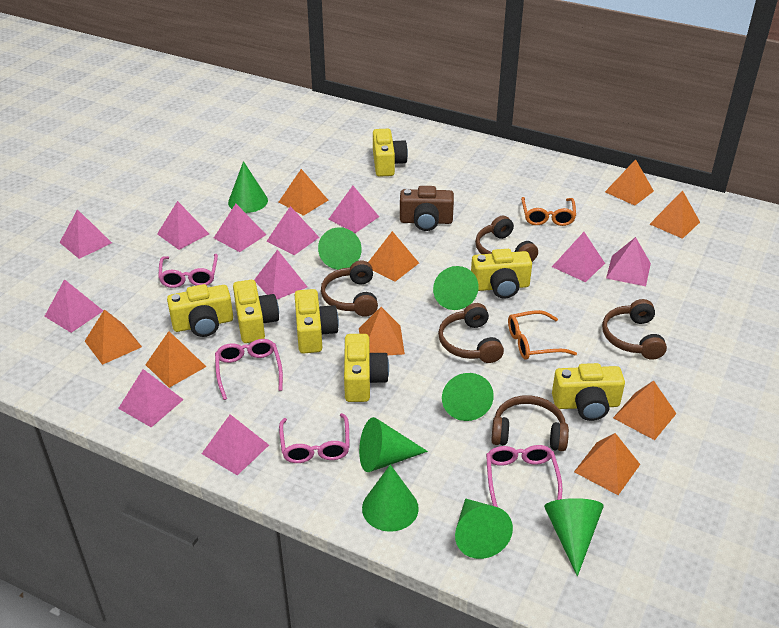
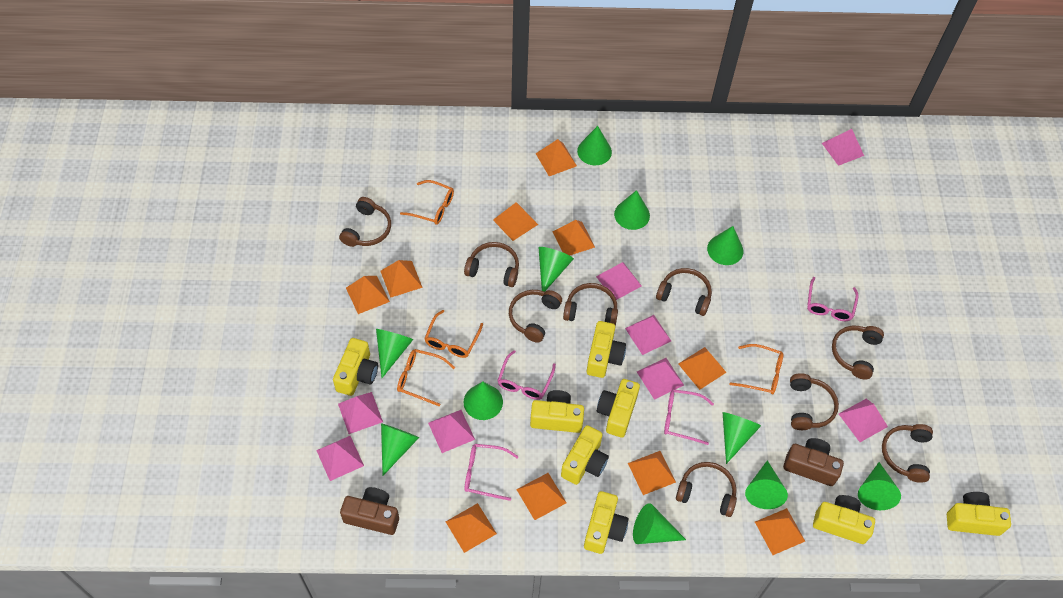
brown camera: [400,186,454,231] = 1 -> [340,487,399,535] [783,438,844,486] = 2
brown headphones: [321,261,378,317] [438,303,504,363] [475,216,538,262] [491,395,569,451] [602,299,667,360] = 5 -> [339,197,391,247] [464,242,519,287] [509,290,562,343] [563,283,618,326] [656,268,712,316] [676,462,737,517] [790,373,839,430] [832,326,884,380] [882,424,933,483] = 9
green cone: [228,161,268,213] [318,227,362,270] [359,417,428,472] [362,464,419,532] [433,266,478,310] [442,373,494,421] [455,498,513,559] [544,498,604,577] = 8 -> [376,329,413,378] [381,423,419,476] [463,382,503,420] [538,247,574,292] [577,126,612,165] [614,190,650,230] [633,503,686,544] [707,226,743,265] [723,412,761,464] [745,460,788,509] [858,462,901,510] = 11
orange glasses: [508,310,577,360] [521,197,576,226] = 2 -> [397,349,455,406] [400,180,454,225] [424,310,483,358] [729,344,784,394] = 4
orange pyramid: [85,309,142,365] [145,331,206,388] [279,169,328,216] [359,307,405,355] [368,231,419,282] [574,433,640,495] [605,159,654,206] [613,381,677,440] [650,190,700,239] = 9 -> [346,276,390,314] [381,260,423,298] [446,503,497,553] [493,203,538,241] [516,473,567,520] [536,139,577,176] [553,220,595,256] [628,451,676,495] [678,347,727,390] [755,508,805,555] = 10
pink pyramid: [44,279,103,333] [59,209,112,259] [118,369,184,427] [157,201,209,250] [202,414,269,475] [214,204,266,252] [254,250,307,299] [267,206,319,255] [328,186,379,233] [552,232,605,282] [606,237,651,286] = 11 -> [316,436,364,481] [338,392,383,434] [428,410,475,453] [596,262,641,300] [625,315,671,355] [637,358,684,400] [822,129,864,166] [839,399,888,442] = 8
yellow camera: [167,284,233,337] [233,280,279,343] [295,289,339,353] [344,334,389,402] [373,129,408,177] [471,249,532,298] [552,363,625,421] = 7 -> [333,338,378,396] [530,390,584,433] [561,425,609,485] [584,491,628,554] [587,321,626,378] [597,379,640,438] [813,495,875,544] [947,492,1011,536] = 8

